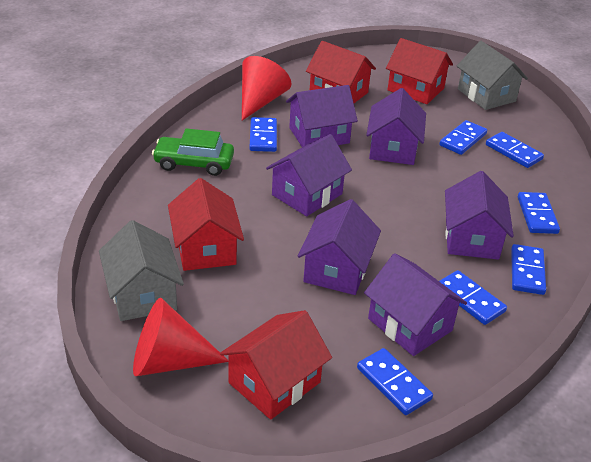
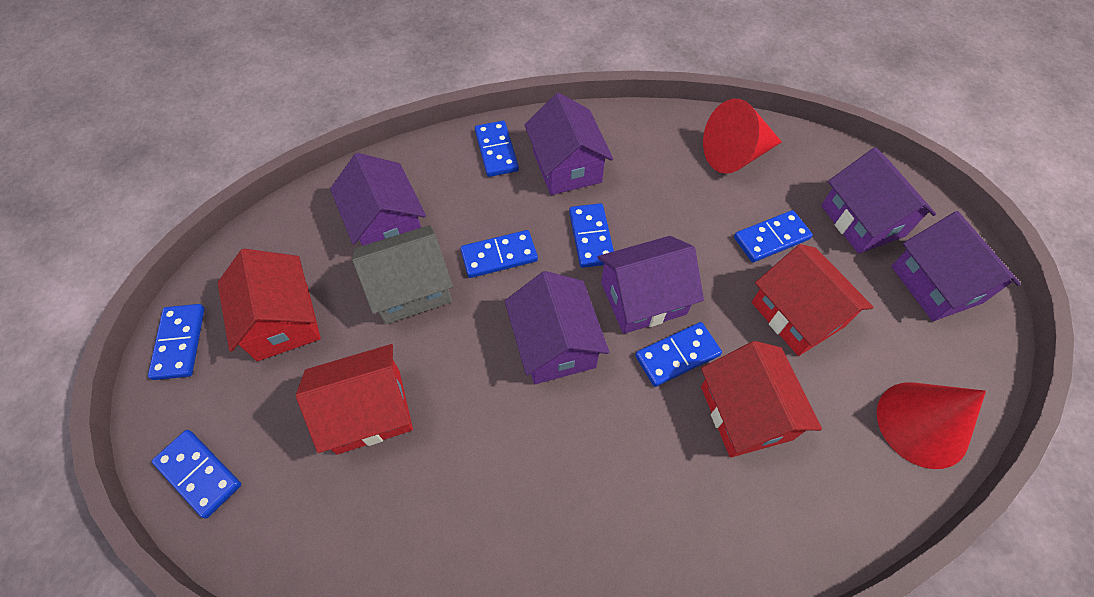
green car: [152,128,234,176] = 1 -> none = 0
grey house: [99,220,184,321] [457,41,528,110] = 2 -> [352,225,453,324] = 1

